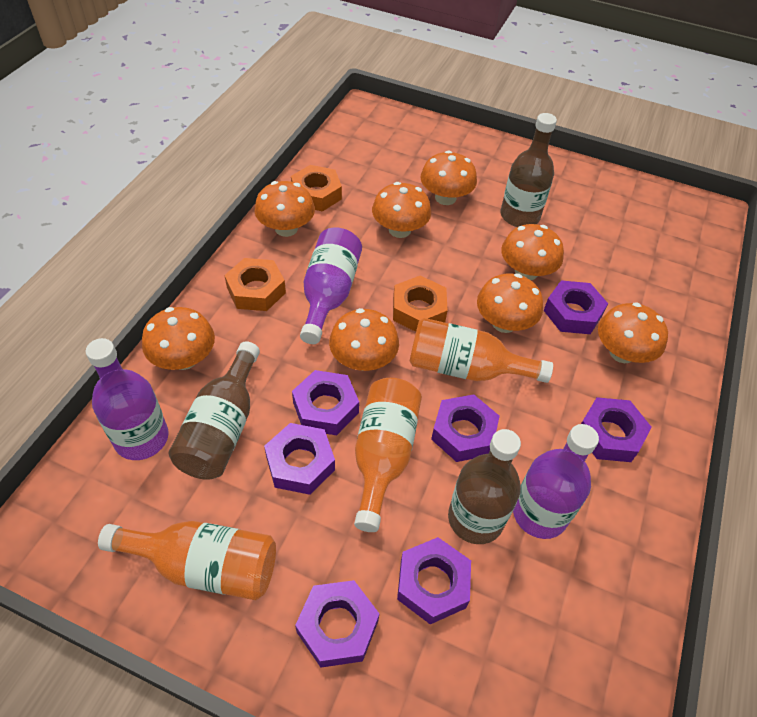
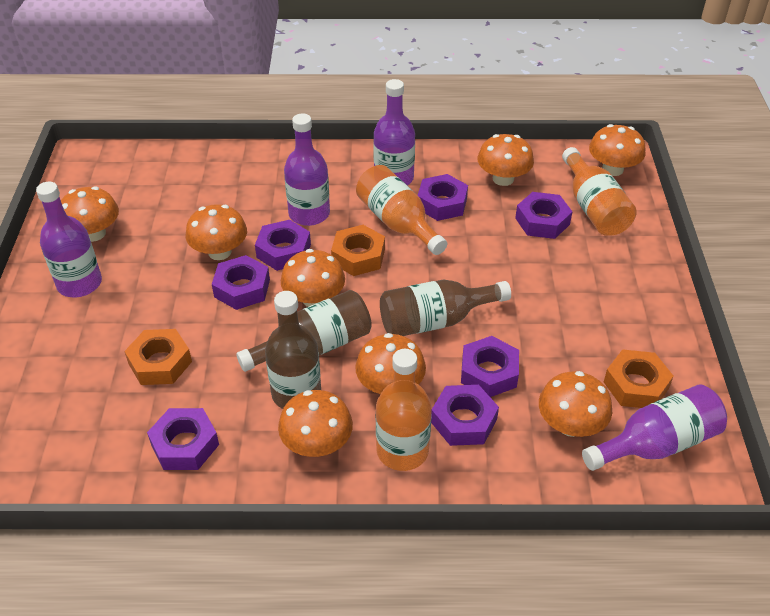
purple bottle: [85,338,169,460] [300,228,362,344] [513,424,599,539] = 3 -> [36,182,102,297] [284,113,330,226] [373,79,415,185] [582,385,727,471] = 4

